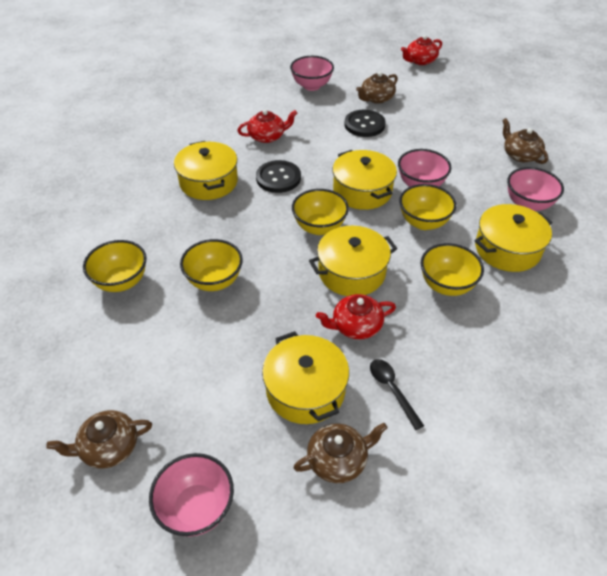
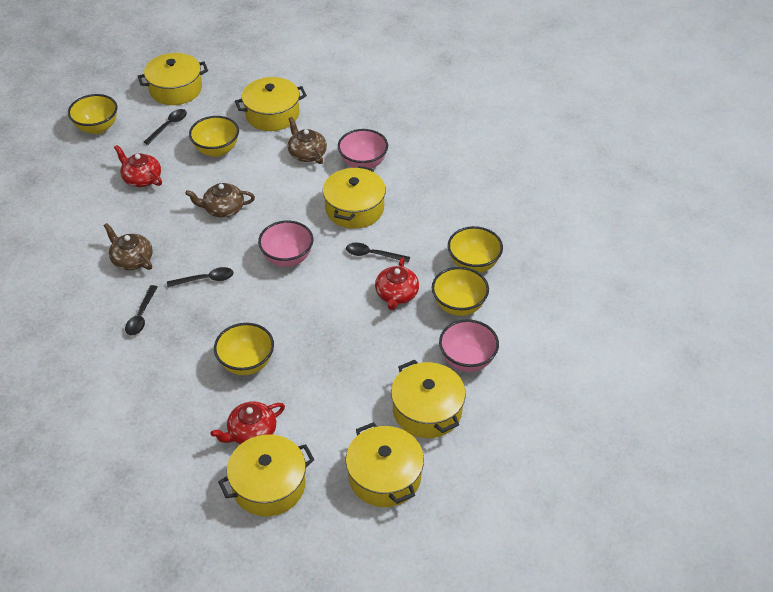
black button: [256,160,301,193] [344,110,386,137] = 2 -> none = 0
black spoon: [370,359,424,430] = 1 -> [125,285,158,335] [144,109,187,145] [167,267,234,287] [346,243,410,263] = 4
brown teapot: [46,410,152,468] [293,423,387,483] [356,72,398,104] [502,118,548,164] = 4 -> [104,223,153,270] [185,183,255,218] [288,117,327,164] = 3
pink bowl: [149,453,234,537] [290,56,334,91] [398,149,451,187] [507,167,564,211] = 4 -> [258,221,313,267] [338,129,388,169] [439,319,499,372] = 3
yellow pot: [174,141,238,200] [262,331,349,424] [309,226,397,296] [332,150,397,210] [475,204,553,272] = 5 -> [138,53,208,105] [218,435,315,516] [235,77,307,131] [323,166,386,229] [346,422,424,507] [391,360,466,438] = 6

